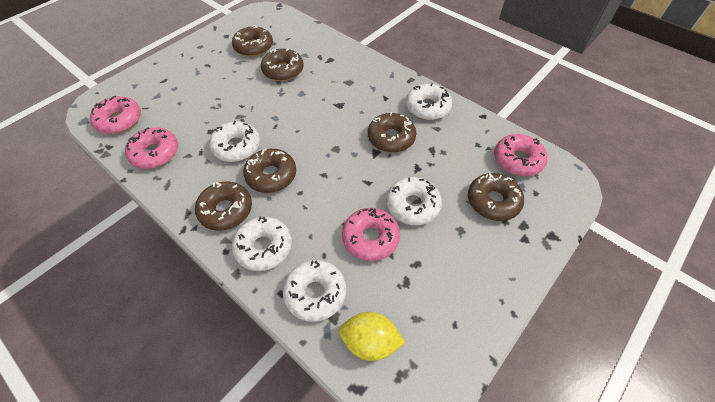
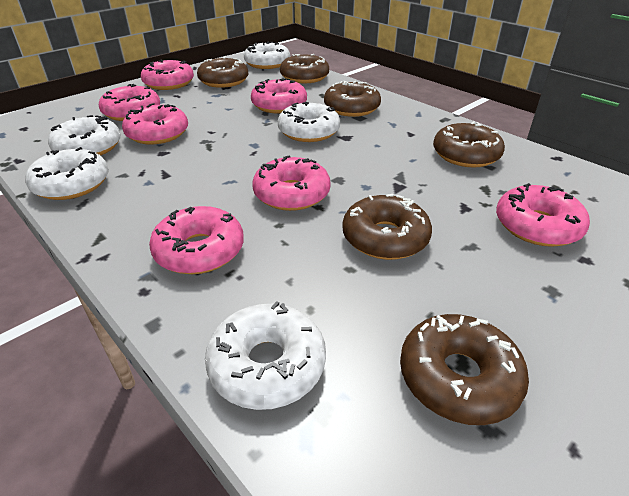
pink donut: [90,96,141,134] [125,127,178,169] [342,208,400,261] [494,134,548,176] = 4 -> [99,84,160,121] [122,103,188,144] [141,60,194,90] [149,206,244,274] [251,78,307,113] [252,155,331,211] [496,183,590,247] = 7
yellow lemon: [339,312,405,361] = 1 -> none = 0

